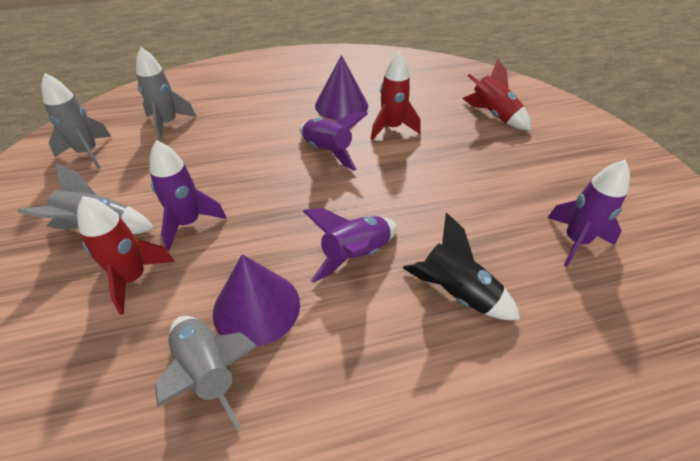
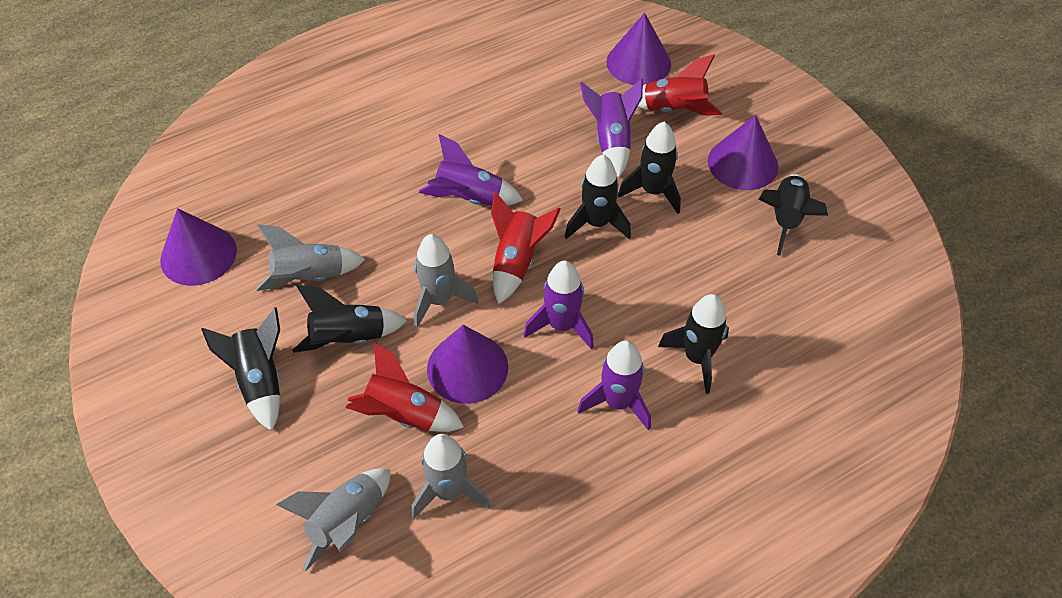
black rocket: [403,213,520,320] = 1 -> [201,307,280,431] [293,285,407,353] [565,155,631,239] [618,122,681,214] [658,294,729,394] [759,174,828,256] = 6
purple cone: [213,254,300,347] [315,55,368,120] = 2 -> [160,208,237,286] [427,325,508,404] [606,13,671,85] [708,115,778,190] = 4

